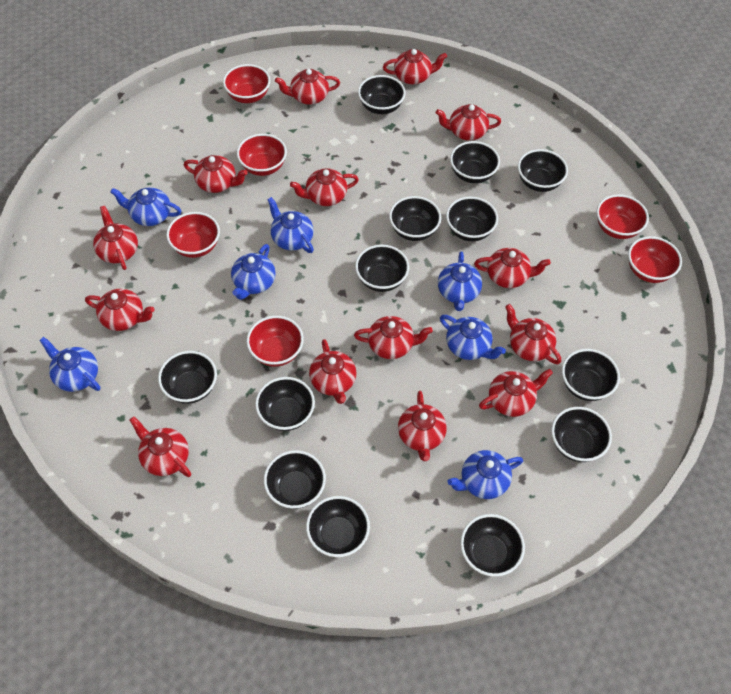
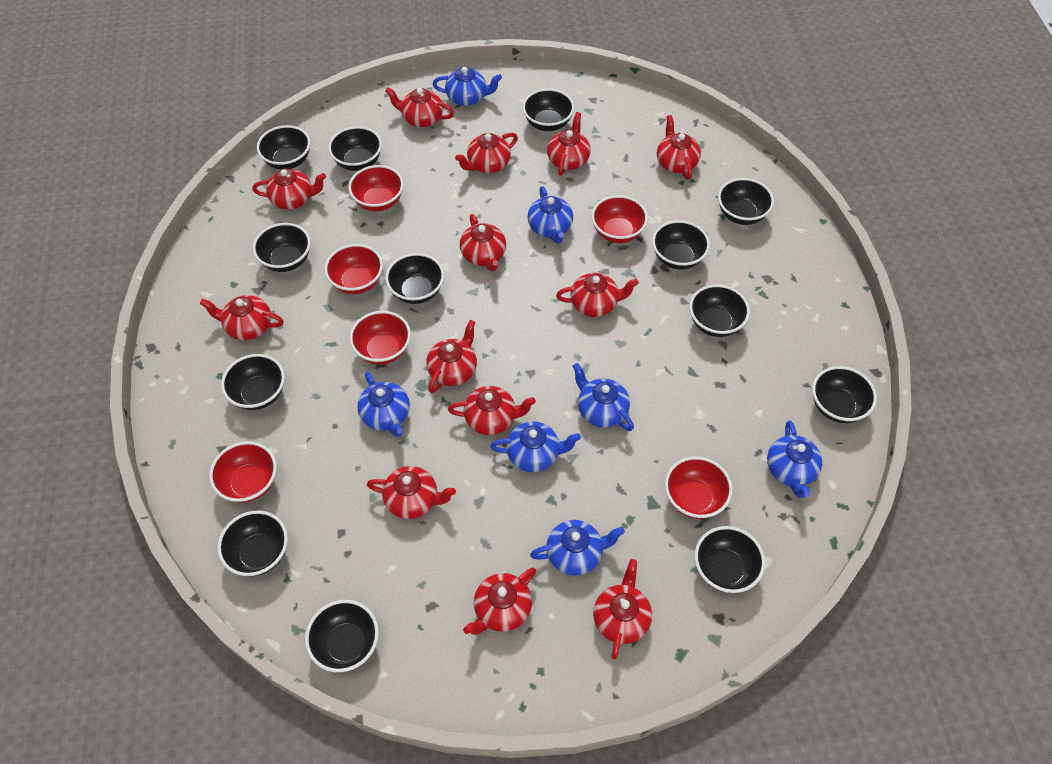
red teapot: [85,289,155,331] [93,206,138,270] [129,416,191,477] [184,155,248,193] [275,69,340,105] [290,168,359,206] [309,339,356,404] [354,316,433,359] [383,49,447,84] [398,391,447,461] [436,104,501,141] [474,248,551,288] [479,369,553,417] [505,304,561,364] = 14 -> [200,295,284,340] [252,169,326,210] [367,466,456,519] [385,87,454,127] [426,320,477,393] [448,386,536,435] [455,133,518,173] [460,214,506,272] [463,567,536,635] [547,112,591,176] [556,273,639,317] [593,559,652,659] [657,115,701,179] = 13

